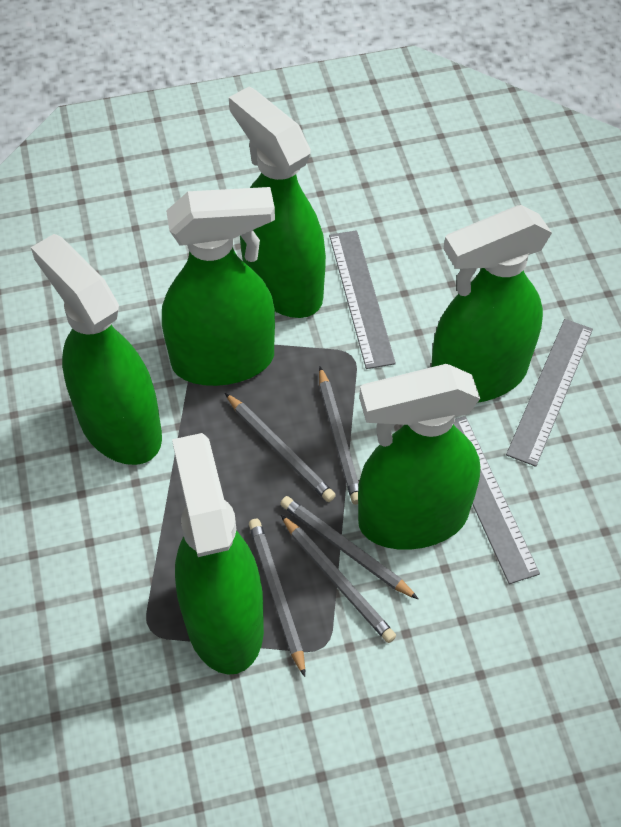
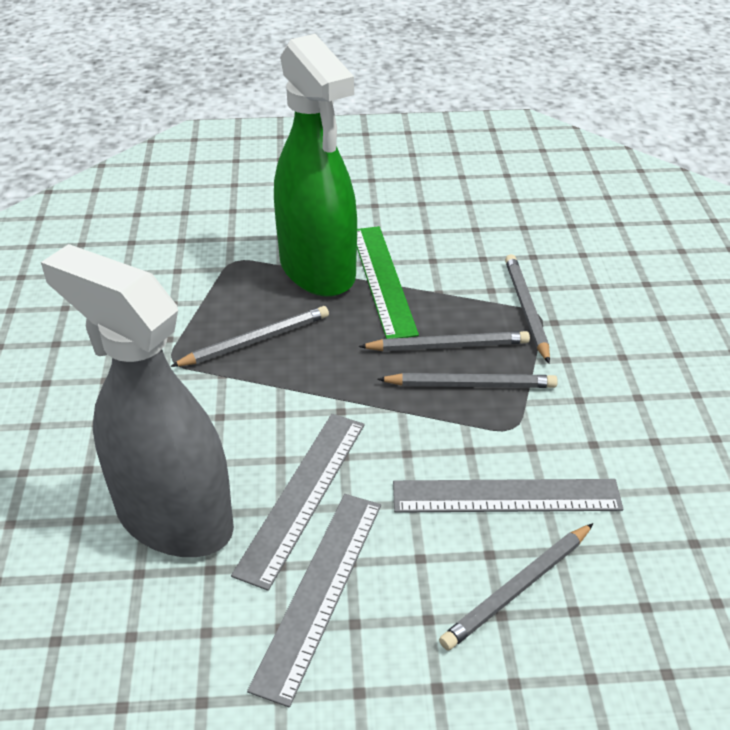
green ruler: none = 0 -> [357,226,419,339] = 1
green spray bottle: [31,234,162,465] [162,187,275,386] [172,433,264,674] [229,86,326,318] [358,364,480,550] [431,205,552,402] = 6 -> [274,34,357,296] = 1
grey spray bottle: none = 0 -> [41,244,234,557] = 1

